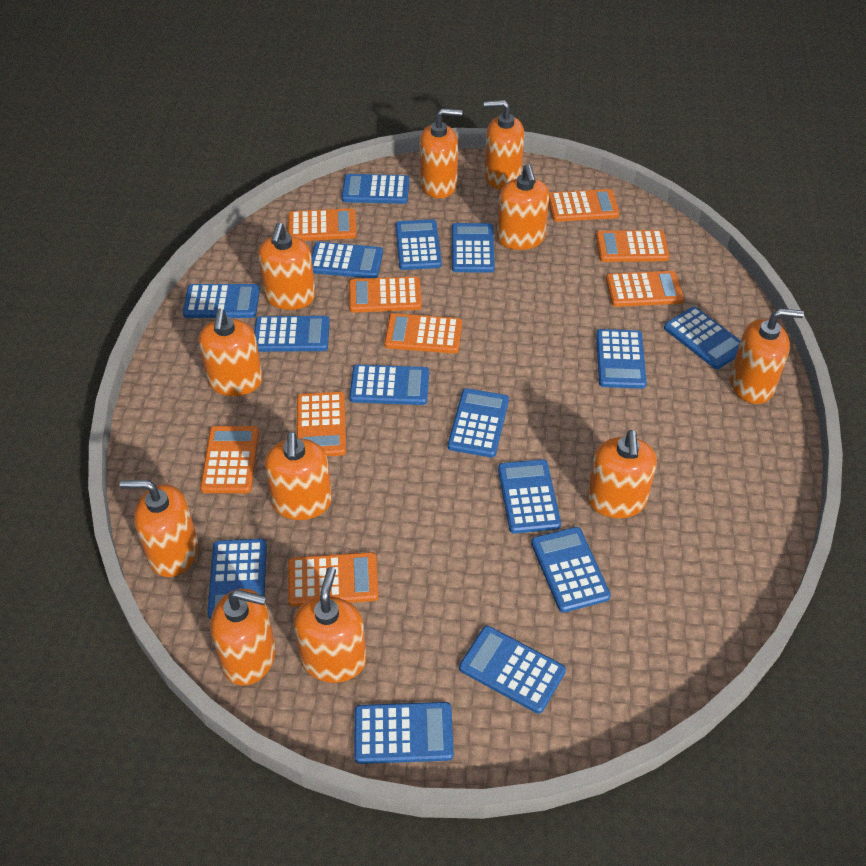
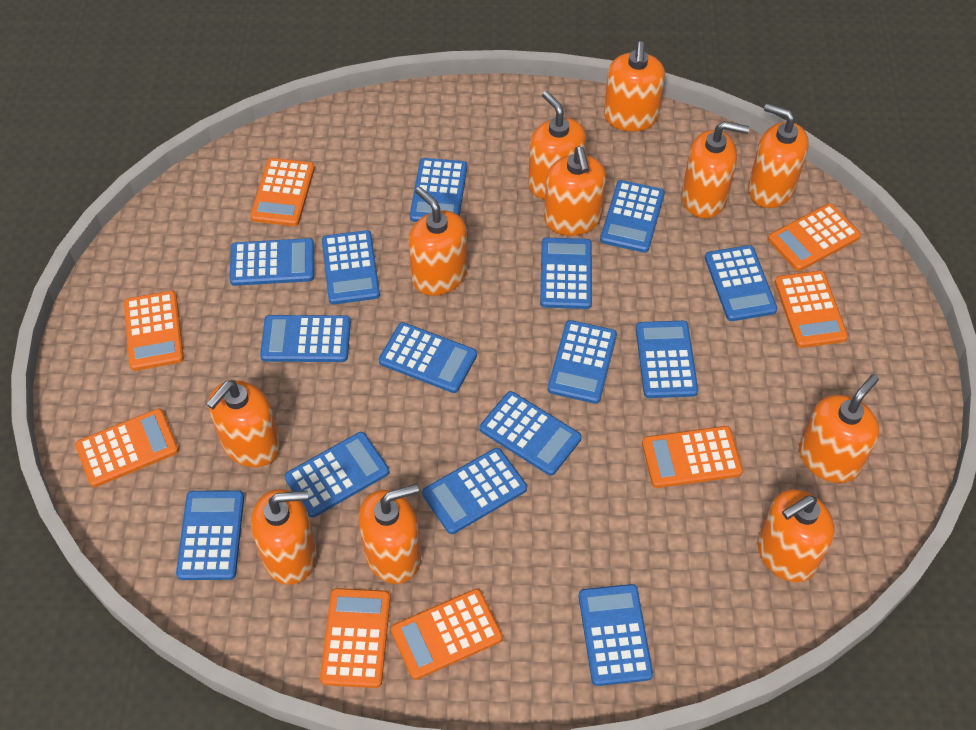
orange calculator: [200,426,259,493] [288,208,357,241] [288,552,379,607] [296,392,346,456] [349,277,422,313] [384,313,462,354] [549,189,620,222] [596,230,670,262] [606,271,684,307] = 9 -> [75,408,179,487] [124,291,184,371] [250,158,315,226] [320,588,391,688] [391,589,503,680] [642,426,743,488] [768,204,861,271] [775,271,848,348] = 8

